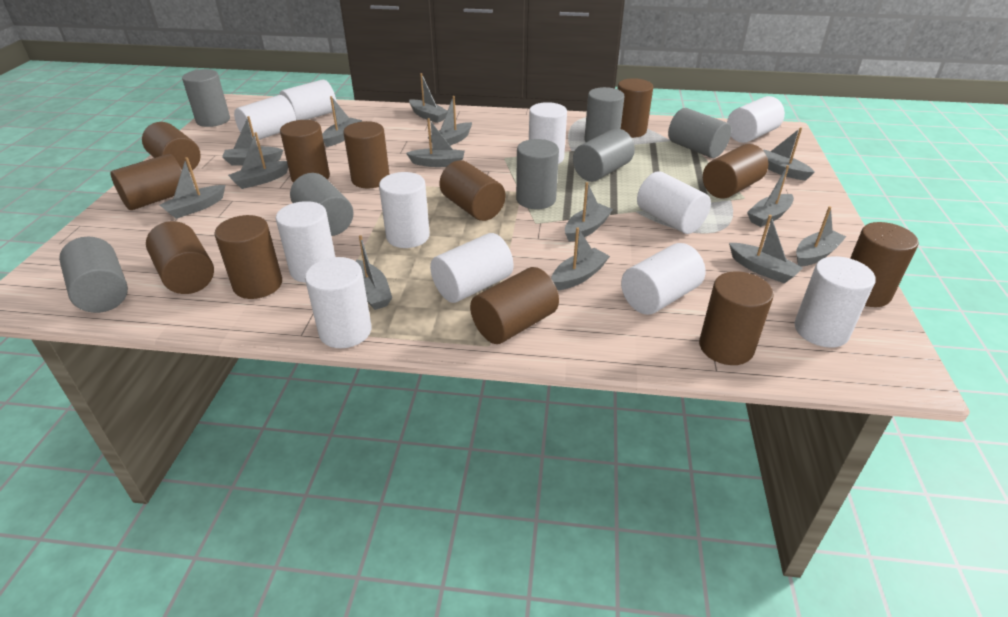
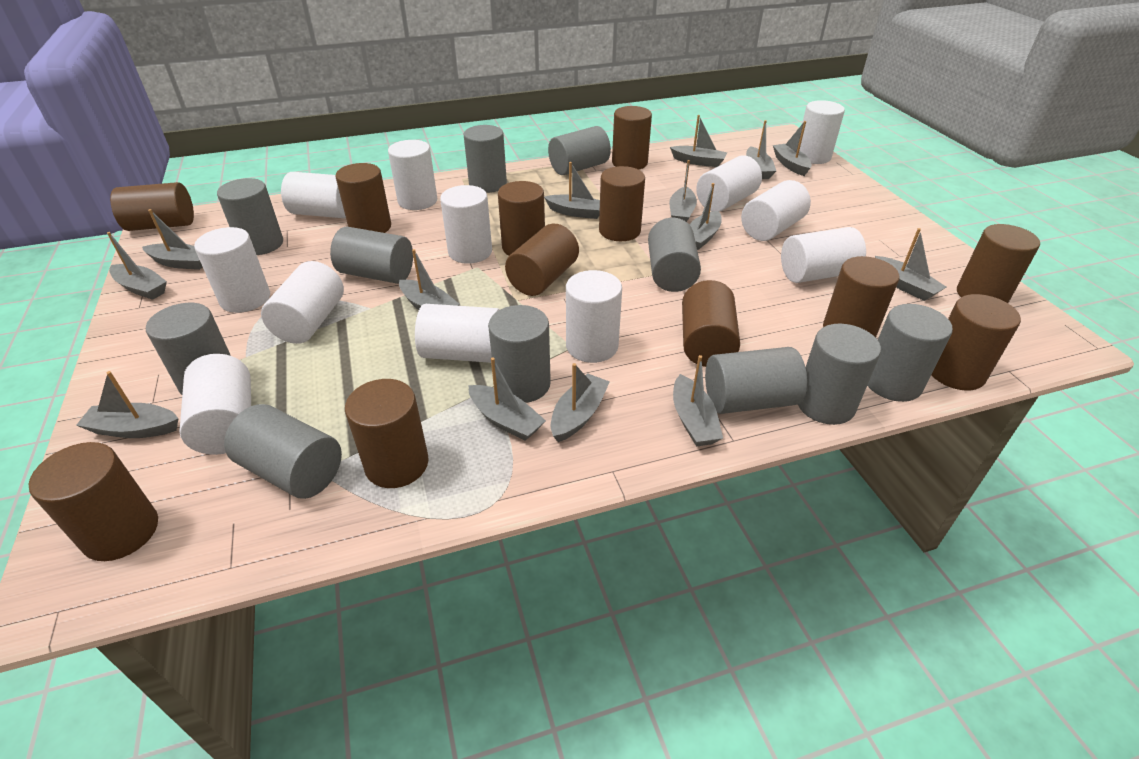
grey cylinder: [59,237,128,313] [182,69,230,127] [290,173,354,236] [516,139,559,209] [573,128,635,182] [584,87,625,142] [668,108,731,158] = 7 -> [146,303,231,395] [217,178,283,255] [224,404,342,499] [330,227,413,284] [463,125,507,193] [488,305,551,403] [548,126,611,175] [648,218,701,292] [705,347,807,414] [798,324,881,425] [867,304,953,402] = 11
white cylinder: [234,95,296,140] [276,201,335,283] [279,79,336,120] [305,257,372,348] [379,172,430,248] [430,233,514,303] [529,102,567,164] [621,243,705,315] [637,171,711,234] [727,96,785,143] [795,256,876,348] = 11 -> [179,354,251,455] [194,227,270,313] [261,261,344,344] [281,172,346,218] [388,140,437,210] [415,304,500,363] [440,185,492,264] [566,270,622,363] [696,155,762,212] [741,180,811,241] [781,227,866,283] [799,100,845,164] = 12

